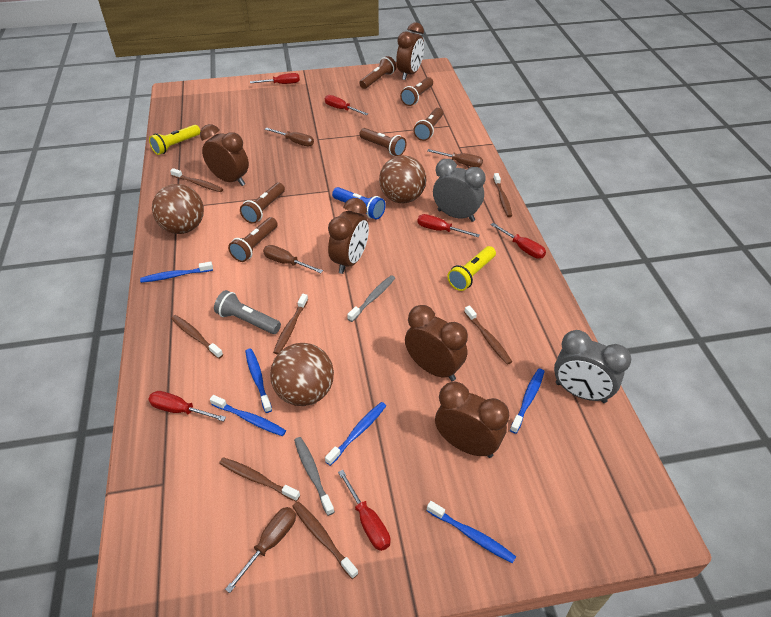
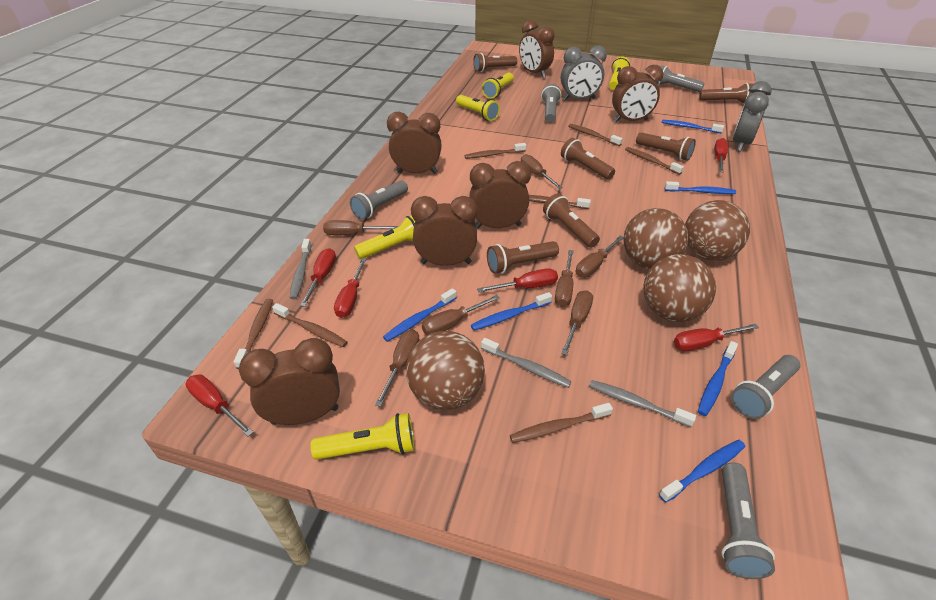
blue flashlight: [332,187,386,220] = 1 -> none = 0
brown ball: [152,184,204,234] [270,343,334,406] [379,155,426,203] = 3 -> [406,331,485,410] [623,208,688,269] [643,254,716,322] [685,200,750,261] = 4
brown clock: [200,124,249,186] [328,198,369,274] [396,22,424,80] [405,305,468,381] [435,381,509,458] = 5 -> [239,338,340,425] [387,112,442,174] [411,196,478,266] [469,161,531,229] [519,20,554,78] [612,65,664,122] = 6
brown screwdriver: [225,507,296,593] [263,245,323,273] [265,128,314,146] [427,149,483,167] = 4 -> [323,220,398,235] [375,329,420,407] [422,295,500,335] [521,154,563,189] [555,250,574,307] [561,290,593,355] [576,236,624,278] = 7
grey flashlight: [214,290,281,334] = 1 -> [350,180,408,220] [541,84,561,123] [655,65,705,92] [721,462,775,579] [731,355,801,419] = 5
grey toothbrush: [294,437,335,516] [347,275,395,322] = 2 -> [290,239,311,299] [481,338,572,388] [589,380,696,427] = 3
yellow flashlight: [149,125,200,155] [447,246,496,291] = 2 -> [311,413,414,460] [354,215,415,259] [456,95,500,121] [482,73,514,99] [609,57,630,90] = 5

